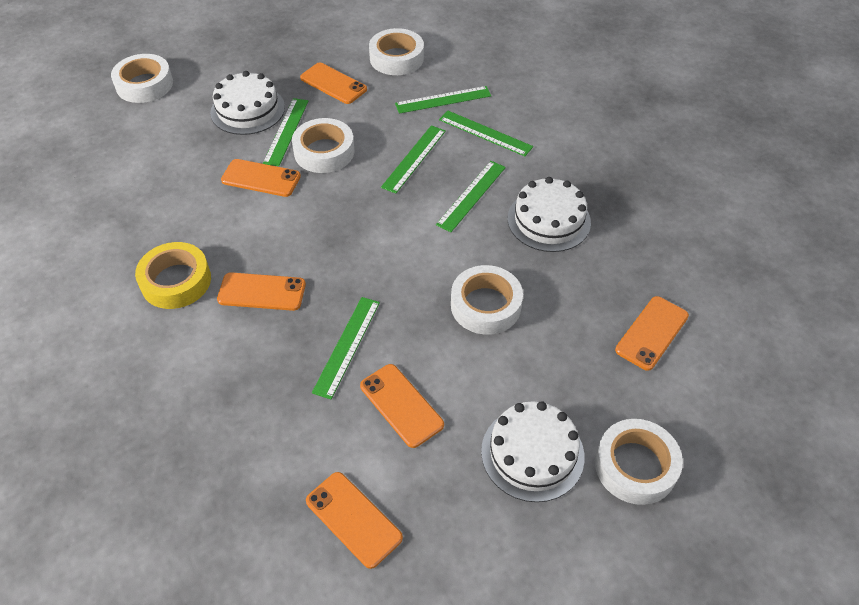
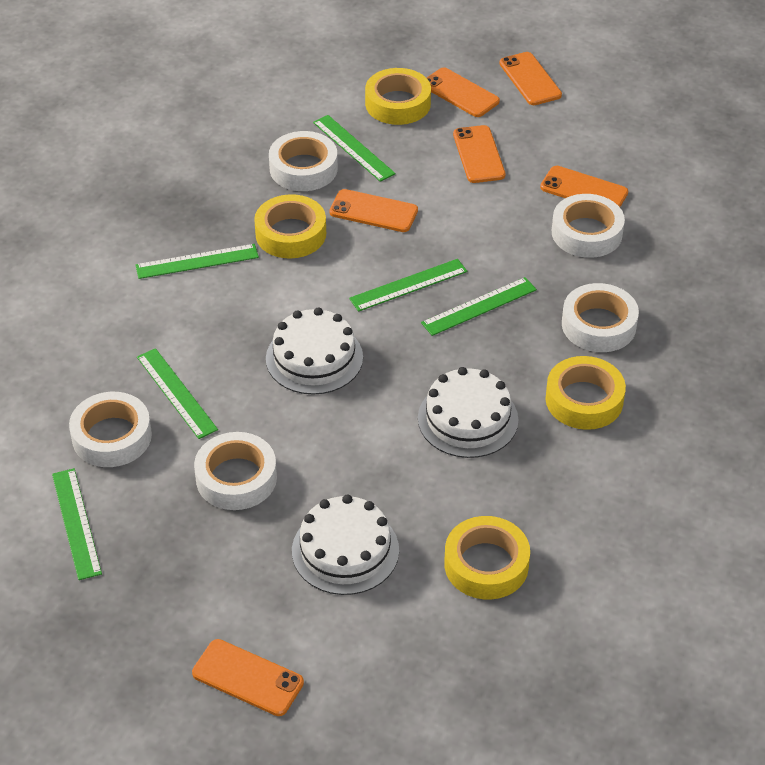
yellow tape: [135,242,211,309] = 1 -> [254,194,326,258] [365,68,431,125] [444,516,530,600] [546,356,626,430] = 4

